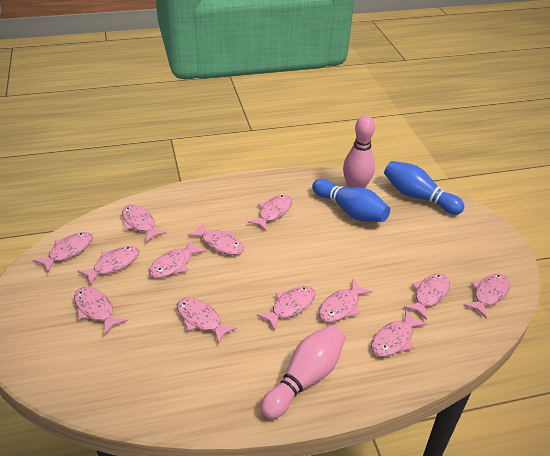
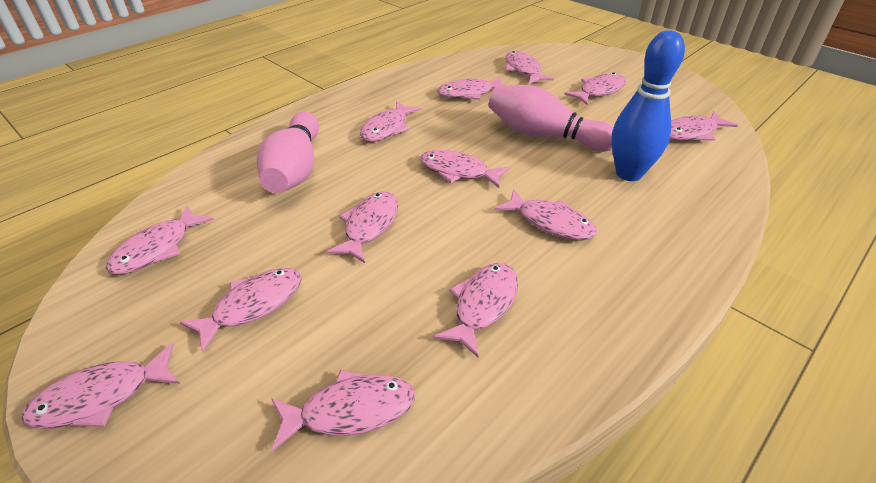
blue bowling pin: [312,179,390,222] [384,161,464,215] = 2 -> [611,30,685,181] = 1

